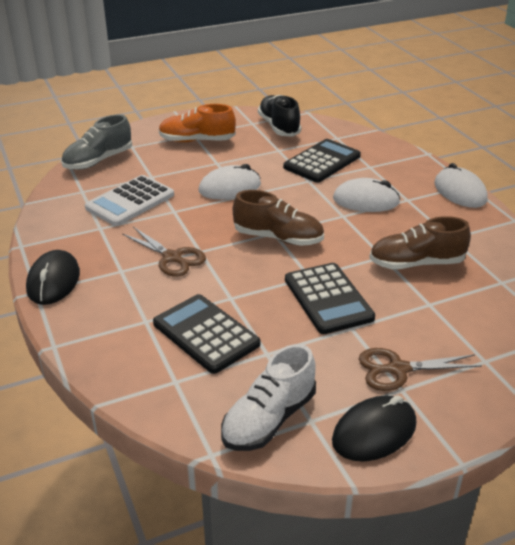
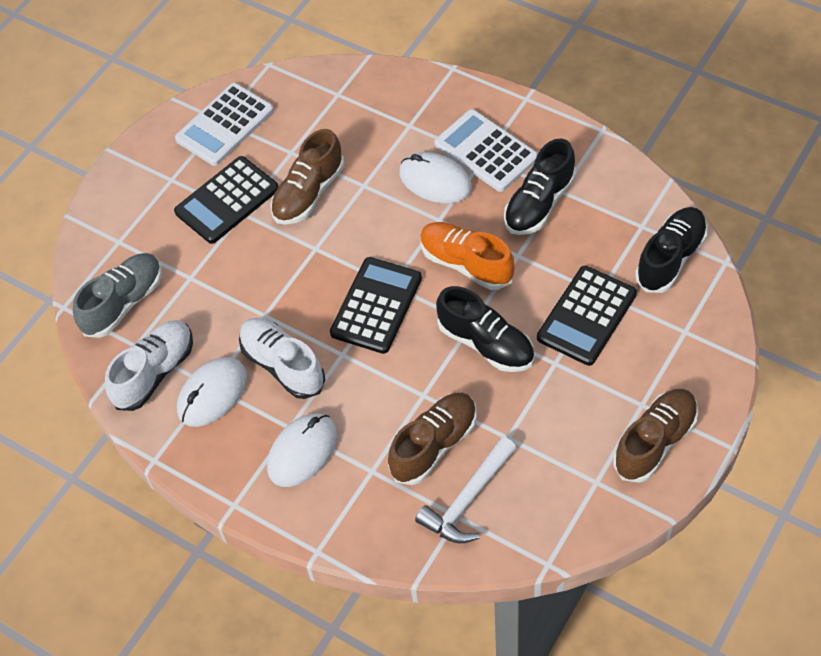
black mouse: [26,250,80,305] [332,395,416,461] = 2 -> none = 0
black shoe: [258,95,301,137] = 1 -> [436,286,534,372] [504,138,576,235] [635,207,708,293] = 3
brown scissors: [122,227,206,277] [359,348,482,391] = 2 -> none = 0
brown shoe: [233,190,324,246] [369,216,471,269] = 2 -> [270,129,344,225] [388,393,477,485] [613,389,698,483] = 3
white calculator: [85,175,174,226] = 1 -> [175,83,274,166] [434,109,538,192] = 2
white hammer: none = 0 -> [415,437,516,543] = 1
white shoe: [221,344,316,451] = 1 -> [105,320,193,411] [239,318,325,399] = 2

